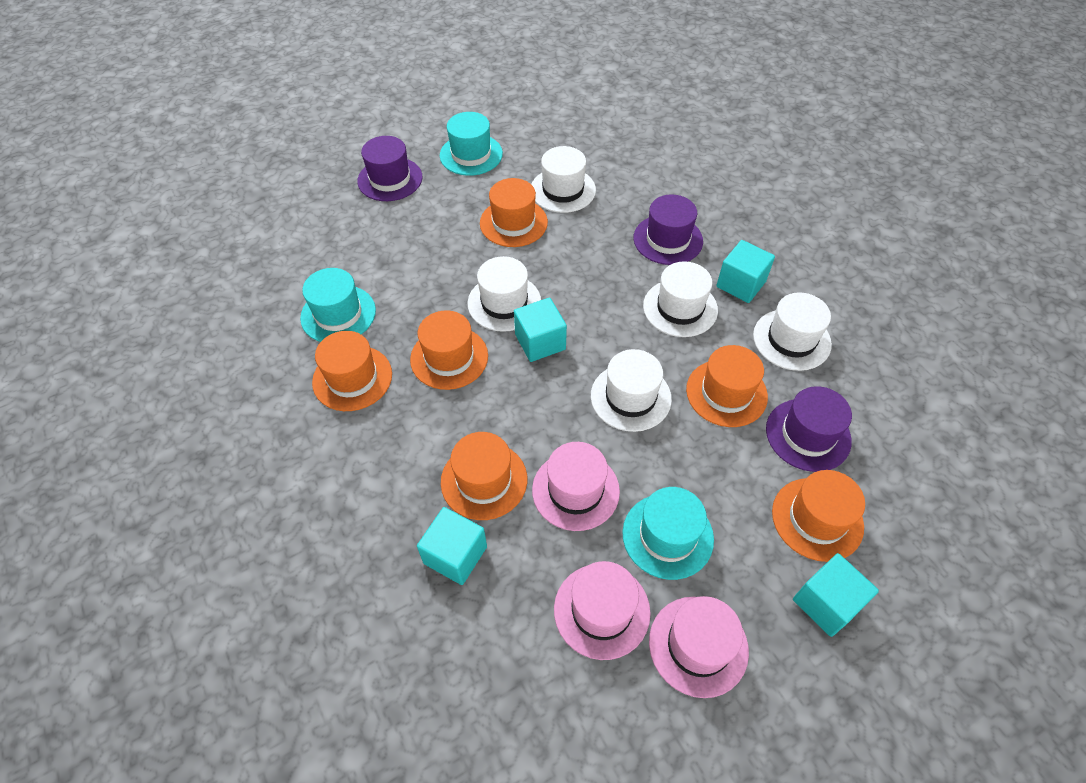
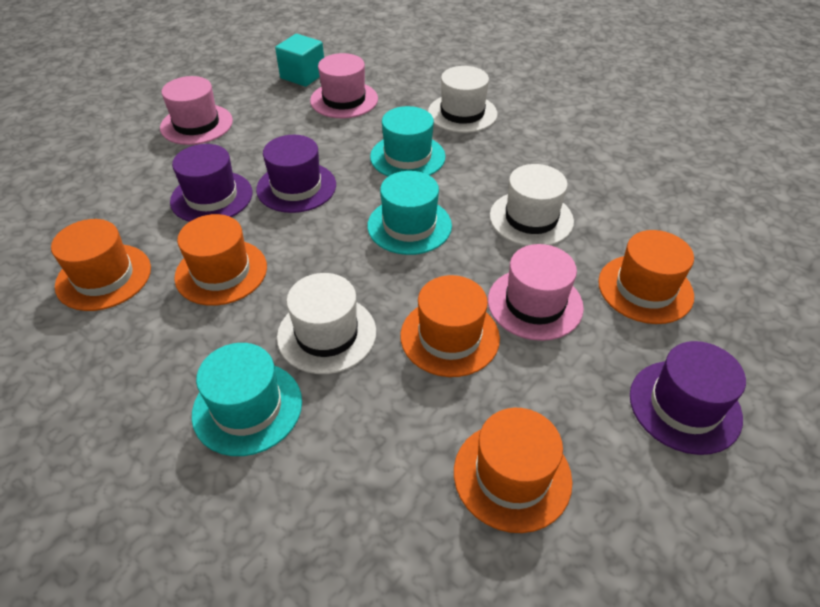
orange hat: [312,331,392,411] [410,310,488,390] [441,432,527,520] [480,178,548,247] [686,345,768,427] [772,470,865,562] = 6 -> [51,219,151,311] [174,214,267,306] [400,275,500,377] [454,408,572,533] [598,230,694,324] = 5
turquoise cube: [417,507,487,585] [514,298,567,362] [716,240,775,303] [793,553,879,637] = 4 -> [275,34,324,87] = 1
white hat: [468,256,541,332] [531,146,596,213] [591,349,672,432] [643,261,718,337] [753,292,832,371] = 5 -> [277,273,376,374] [428,66,498,133] [490,164,574,246] = 3

